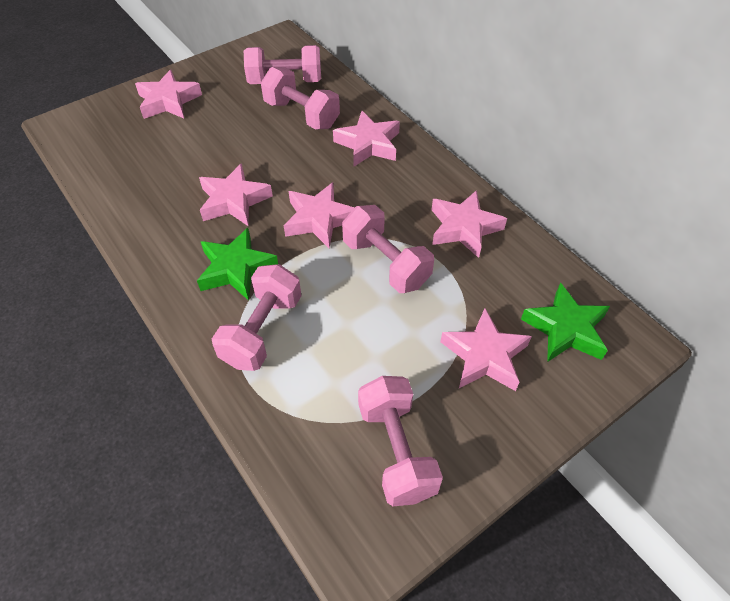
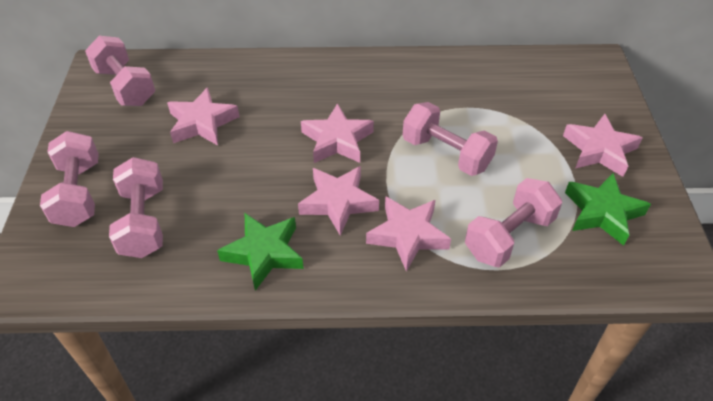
pink star: [135,70,202,119] [199,163,273,226] [284,182,355,248] [333,111,400,166] [432,190,507,258] [440,309,532,391] = 6 -> [167,87,239,145] [298,166,379,235] [301,103,374,163] [366,196,451,271] [563,114,643,177] = 5

